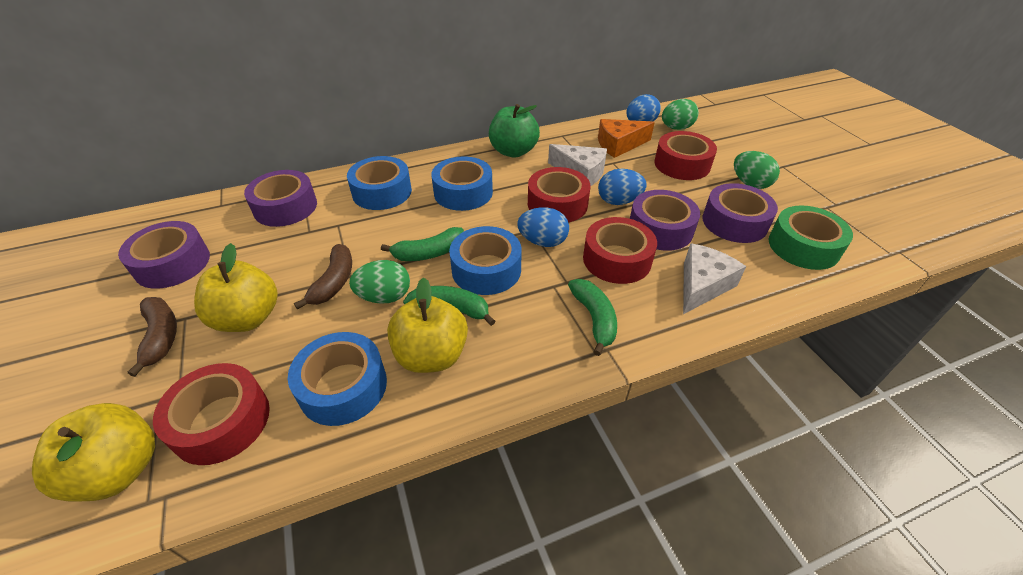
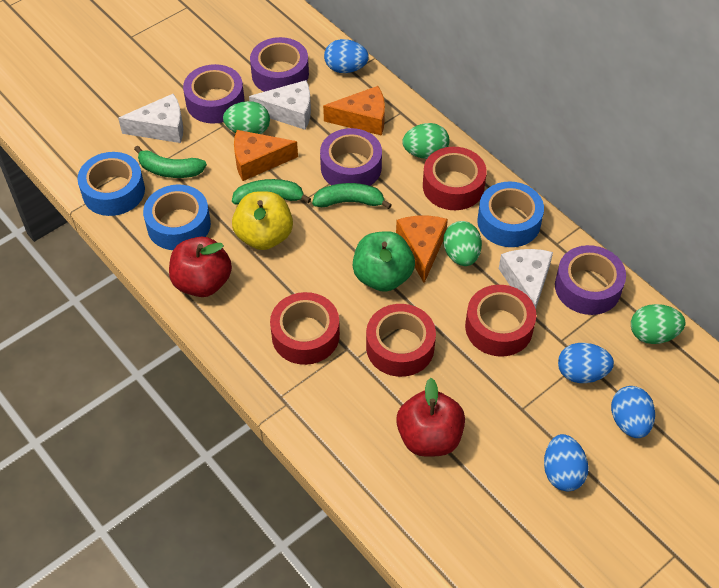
blue egg: [517,207,569,247] [598,169,647,205] [626,94,661,121] = 3 -> [324,39,369,73] [544,434,589,491] [558,343,614,383] [611,386,655,438] = 4
blue tape: [288,332,387,426] [347,156,412,210] [431,156,493,211] [449,226,522,295] = 4 -> [77,152,145,216] [143,184,211,250] [477,181,544,247] = 3
brown banana: [128,297,177,377] [294,244,352,310] = 2 -> none = 0
green egg: [349,260,410,304] [662,99,699,130] [734,151,780,189] = 3 -> [223,101,270,134] [402,123,450,159] [443,221,482,266] [631,304,685,344] = 4
green tape: [769,205,853,270] = 1 -> none = 0
orange cheese: [598,119,655,158] = 1 -> [234,130,298,181] [323,86,385,136] [396,215,448,283] = 3
red apple: none = 0 -> [169,237,232,297] [396,378,465,457] = 2
white cheese: [548,144,607,186] [683,243,746,314] = 2 -> [118,94,183,143] [249,80,311,130] [499,249,553,309] = 3
yellow apple: [32,403,155,501] [194,243,278,332] [387,278,468,373] = 3 -> [232,191,293,250] = 1

